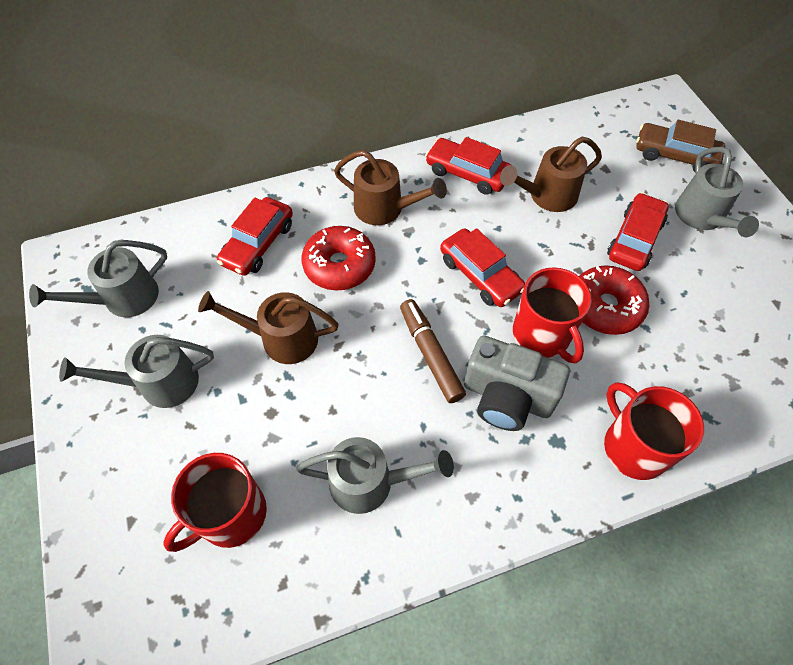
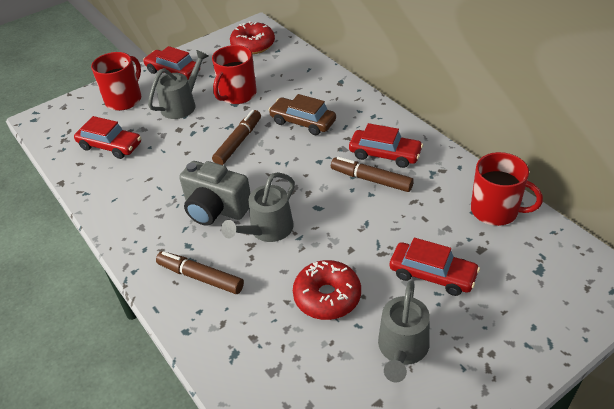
brown marker: [400,299,466,403] = 1 -> [156,251,244,294] [212,110,261,165] [331,157,414,192] = 3
brown watering can: [198,291,339,364] [334,150,447,225] [500,137,602,212] = 3 -> none = 0
grey watering can: [29,240,167,317] [59,335,214,408] [296,437,454,514] [675,147,759,237] = 4 -> [148,50,208,119] [221,172,295,242] [378,280,430,383] = 3

